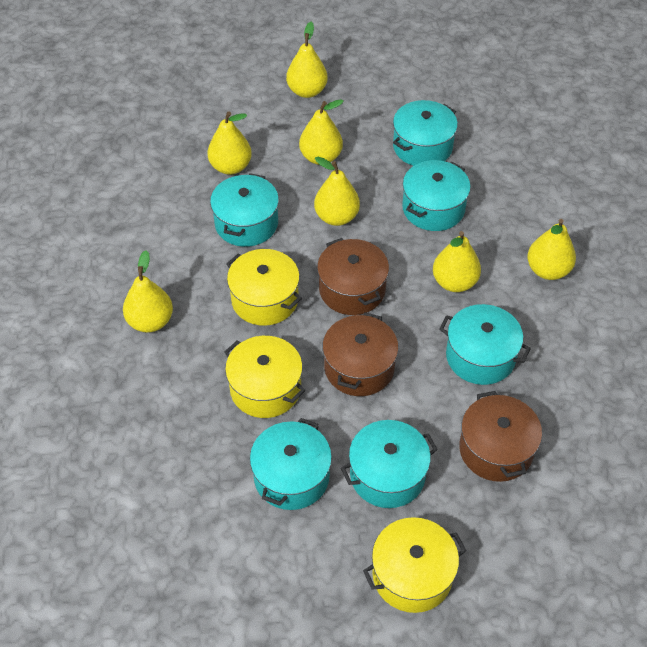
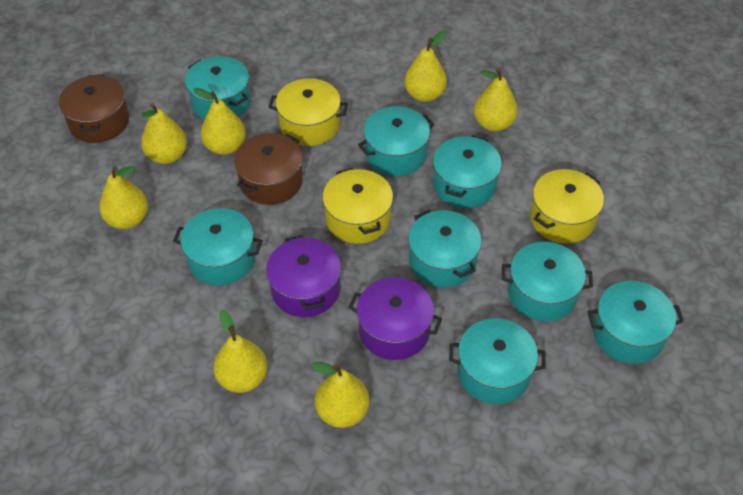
brown pot: [317,238,389,315] [322,312,398,396] [459,391,542,482] = 3 -> [59,75,129,143] [234,133,303,205] = 2
purple pot: none = 0 -> [266,235,341,317] [349,277,442,360] = 2
turquoise pot: [210,173,279,247] [250,418,332,510] [341,420,438,508] [393,100,458,166] [402,160,471,231] [439,304,531,385] = 6 -> [173,208,263,286] [185,56,250,120] [358,106,435,176] [408,210,482,288] [433,135,502,208] [449,318,546,404] [502,242,593,321] [588,281,684,364] = 8

